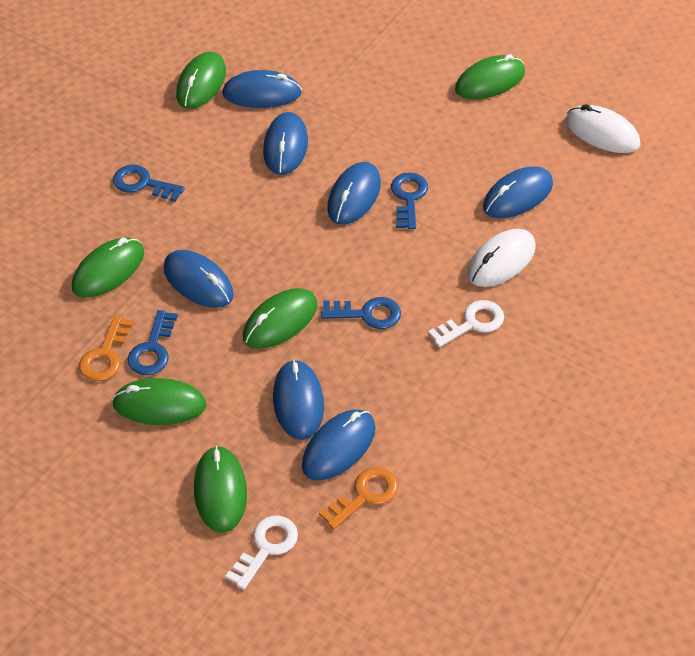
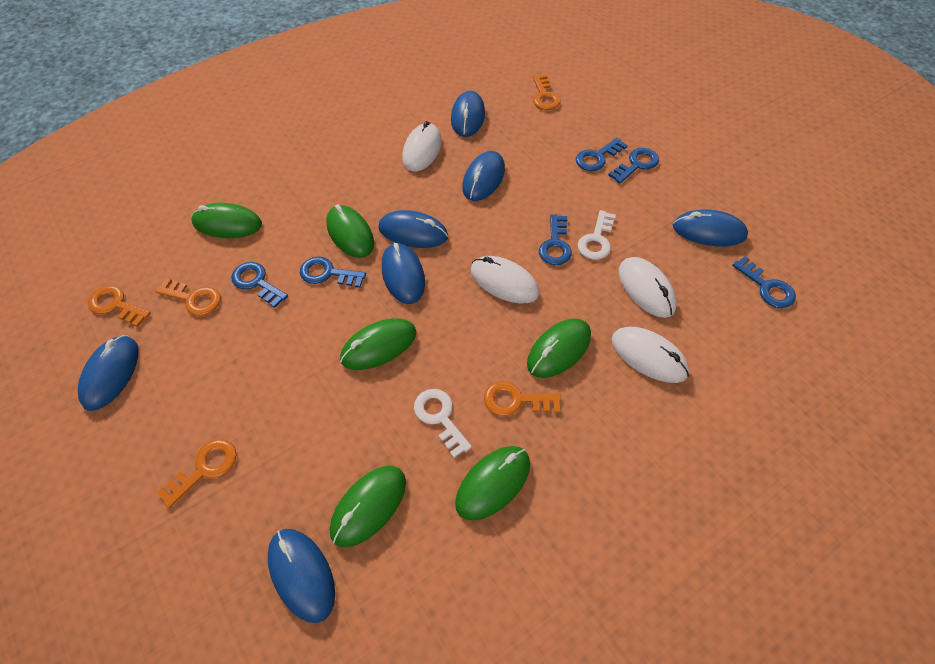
blue key: [113,165,185,202] [128,310,178,375] [321,297,401,329] [391,172,428,229] = 4 -> [231,262,288,308] [300,257,366,288] [539,214,572,265] [576,138,628,171] [608,148,659,183] [732,256,796,308] = 6
orange key: [79,316,134,381] [319,467,398,530] = 2 -> [88,285,151,327] [155,278,221,316] [156,439,237,508] [484,381,561,416] [533,74,561,110] = 5
white mouse: [467,229,536,287] [566,104,640,153] = 2 -> [402,121,442,172] [471,256,539,303] [612,327,689,383] [619,257,677,318] = 4

